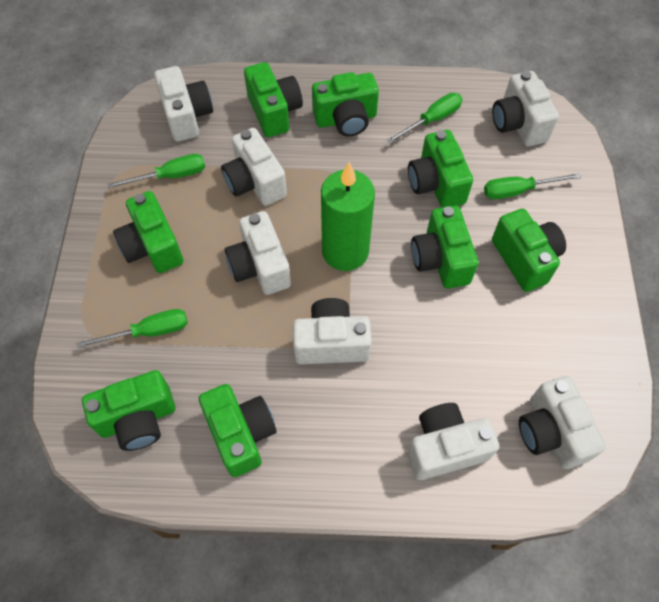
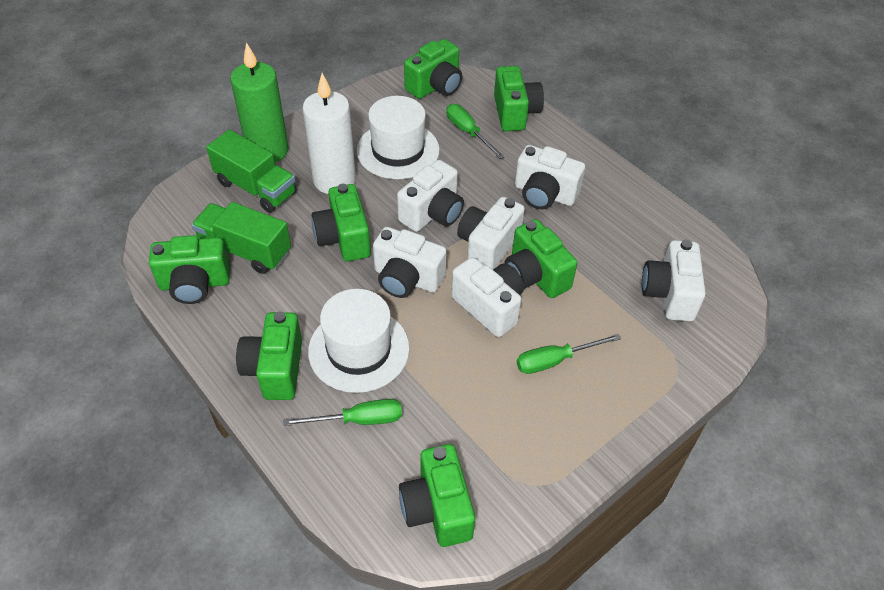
green camera: [82,370,175,451] [113,191,183,273] [199,384,276,477] [244,62,303,137] [312,72,379,137] [408,130,473,208] [411,205,478,289] [492,209,566,292] = 8 -> [149,235,230,304] [236,311,302,400] [312,184,371,261] [399,444,475,547] [404,39,462,99] [494,66,544,131] [504,219,577,298] = 7
green screwdriver: [76,309,188,349] [107,154,205,189] [386,93,462,144] [484,173,581,199] = 4 -> [283,399,402,426] [447,104,505,159] [517,334,621,374] = 3
green truck: none = 0 -> [191,202,291,274] [206,130,296,213] = 2
white camera: [154,66,213,142] [221,128,287,206] [225,211,291,295] [293,298,372,364] [408,403,500,480] [492,71,559,147] [519,376,606,469] = 7 -> [373,227,447,298] [397,160,464,232] [451,257,524,337] [457,197,525,270] [515,145,585,209] [642,240,706,321] = 6
white candle: none = 0 -> [302,73,356,194] = 1
white hat: none = 0 -> [308,289,410,393] [356,96,440,179] = 2

